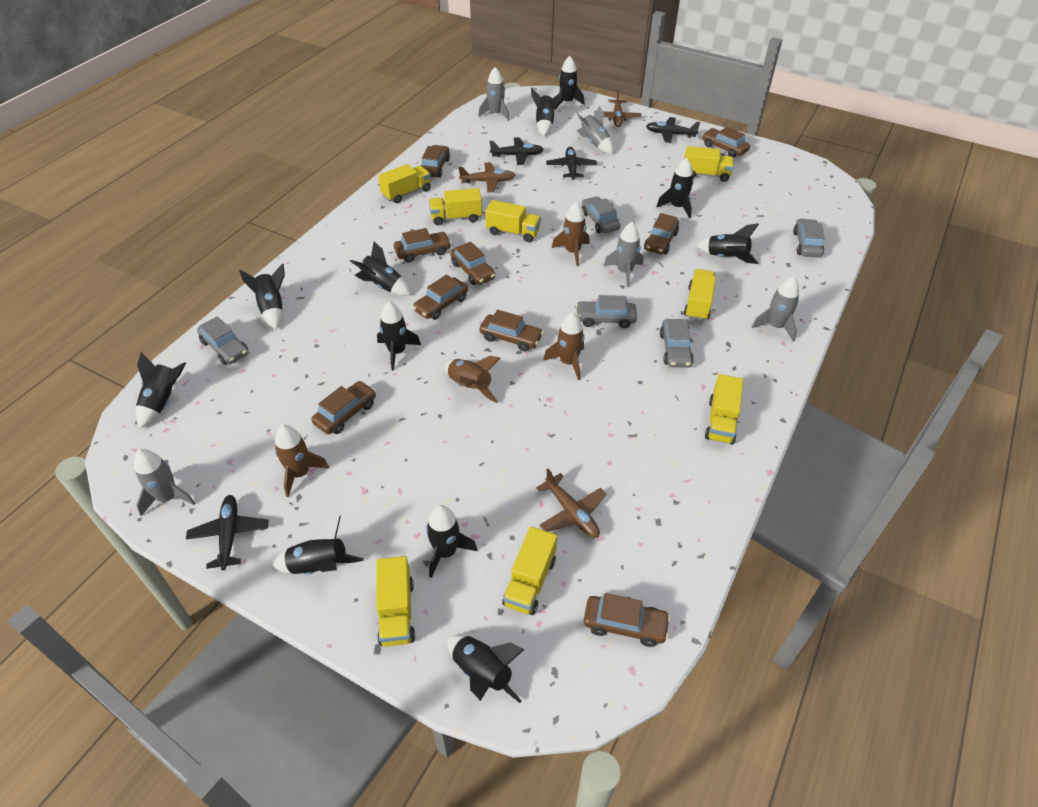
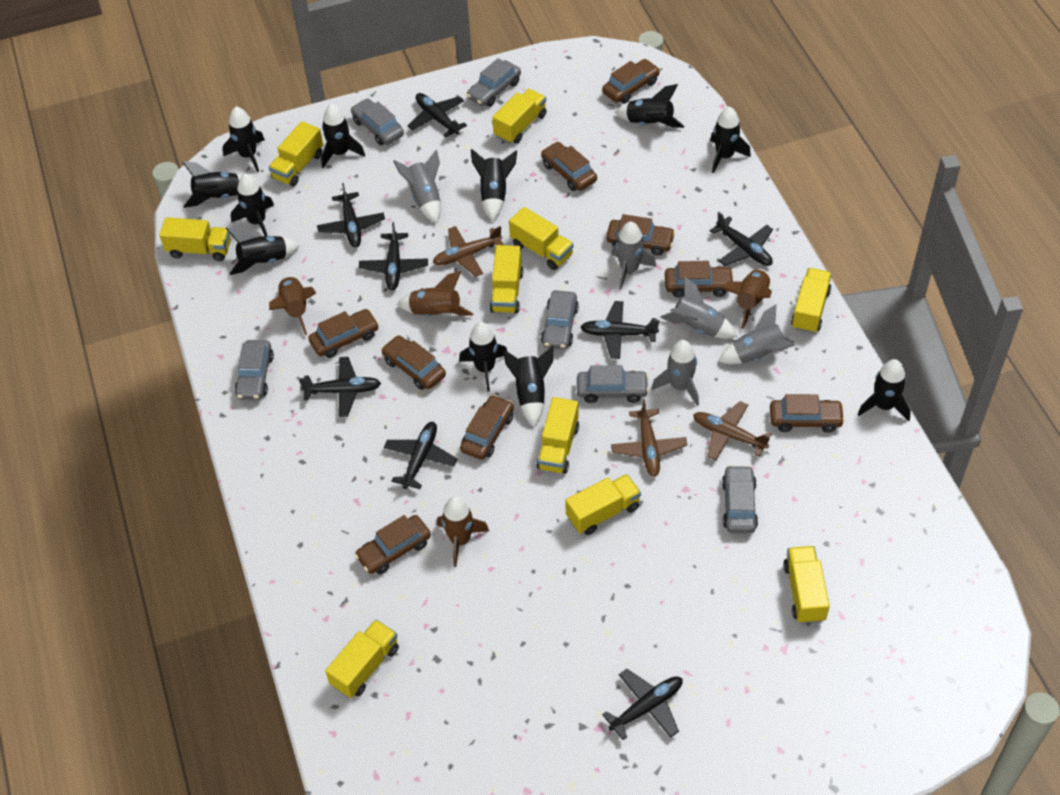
black plane: [186,495,268,570] [490,137,544,165] [546,147,597,180] [646,117,700,143] = 4 -> [299,357,381,417] [317,183,385,248] [359,222,428,290] [384,422,457,489] [408,93,467,138] [580,301,660,359] [602,669,683,740] [710,212,773,266] = 8
grey car: [197,316,248,365] [576,295,637,328] [582,196,621,234] [660,319,694,368] [793,218,824,258] = 5 -> [234,340,274,400] [351,98,404,146] [466,58,521,107] [541,290,579,350] [577,365,649,403] [722,465,758,534] = 6
yellow truck: [376,556,415,646] [378,164,431,203] [429,188,482,226] [485,200,541,242] [502,527,557,615] [684,146,734,182] [684,269,716,321] [705,374,743,445] = 8 -> [159,217,231,261] [268,121,323,187] [325,619,399,698] [490,245,523,314] [492,89,547,144] [509,207,574,270] [536,397,579,474] [565,474,641,535] [783,546,830,624] [791,268,832,334] = 10

